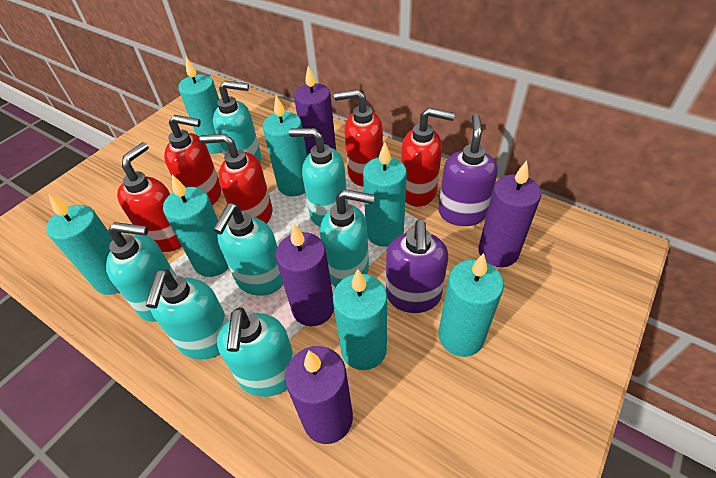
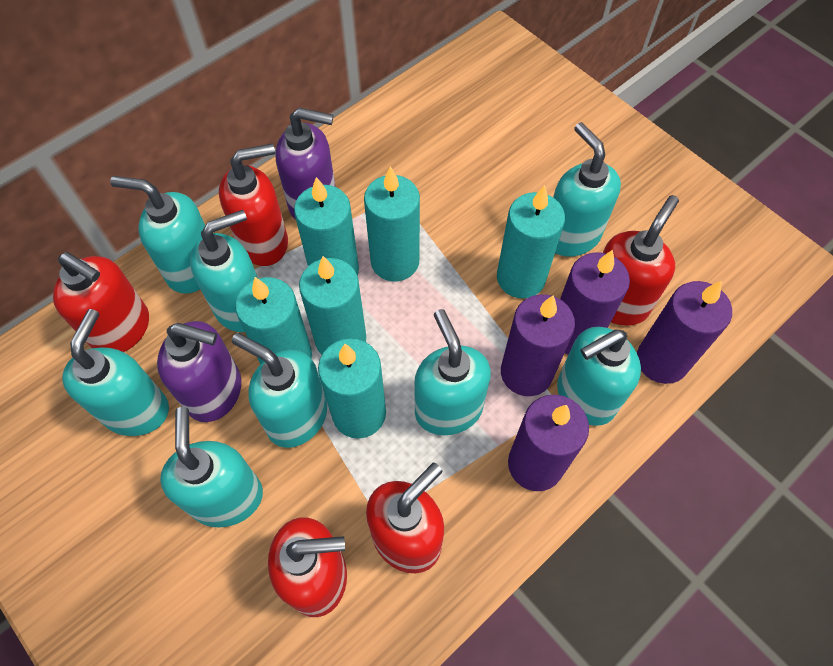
turquoise candle: [46,194,119,295] [163,175,229,277] [178,57,222,154] [263,95,307,196] [333,269,387,370] [363,142,407,247] [438,253,504,357] = 7 -> [235,277,312,364] [294,177,359,275] [299,256,366,355] [318,339,386,439] [364,166,420,282] [497,185,565,299] = 6
turquoise soap dispenser: [106,222,176,322] [146,269,229,359] [213,81,261,162] [213,203,283,296] [217,307,294,397] [289,128,348,227] [320,189,375,288] = 7 -> [62,309,169,436] [110,176,205,294] [160,407,263,528] [190,210,258,332] [232,333,327,448] [414,309,491,435] [553,122,621,257] [557,327,641,426] = 8

